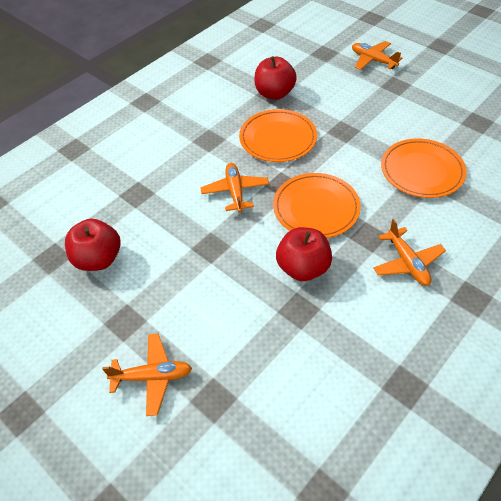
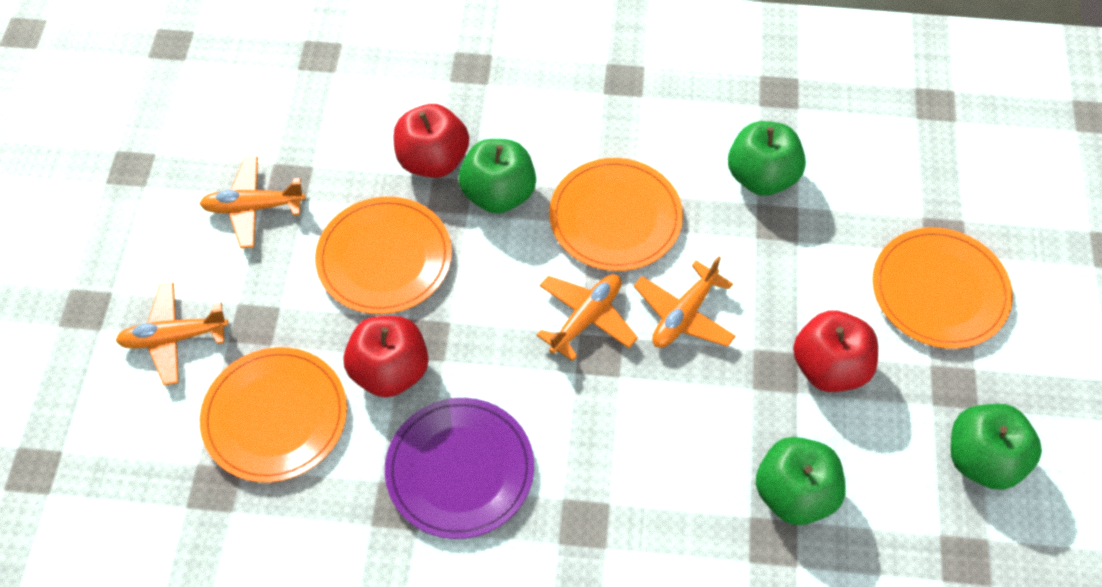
green apple: none = 0 -> [459,139,536,214] [728,121,806,196] [756,437,846,525] [950,404,1042,490] = 4
orange plate: [239,109,317,162] [273,173,361,238] [381,138,467,198] = 3 -> [200,347,347,482] [315,197,452,314] [549,158,683,271] [872,228,1013,349] = 4
purple plate: none = 0 -> [385,398,534,539] = 1

